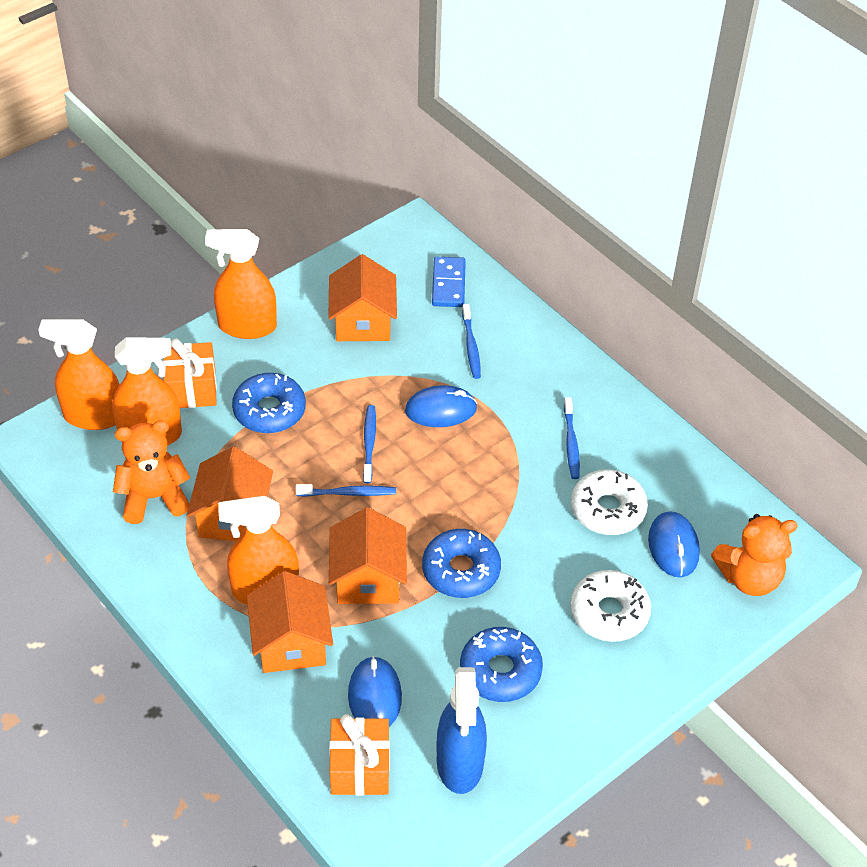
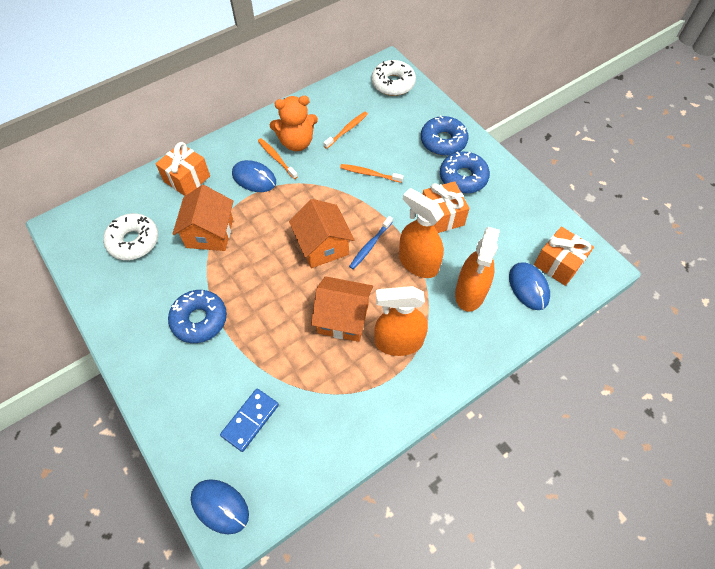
blue spray bottle: [436,667,487,794] = 1 -> none = 0
blue toothbrush: [296,484,396,497] [363,405,376,484] [462,304,481,379] [564,397,580,479] = 4 -> [349,216,393,269] = 1
orange gift: [163,338,217,408] [329,714,390,795] = 2 -> [156,142,210,196] [423,181,469,233] [534,226,594,286] = 3
orange house: [187,447,273,541] [247,571,333,673] [329,254,397,341] [329,507,407,604] = 4 -> [173,185,233,251] [289,199,355,268] [311,276,373,342] = 3
orange spray bottle: [38,319,120,430] [112,337,182,446] [205,229,277,339] [218,496,299,605] = 4 -> [374,286,428,356] [399,188,444,278] [455,227,500,312] = 3
orange teddy bear: [113,421,190,524] [711,514,798,596] = 2 -> [270,96,318,151] = 1
orange toothbrush: none = 0 -> [258,138,298,179] [323,112,368,149] [340,164,404,183] = 3

